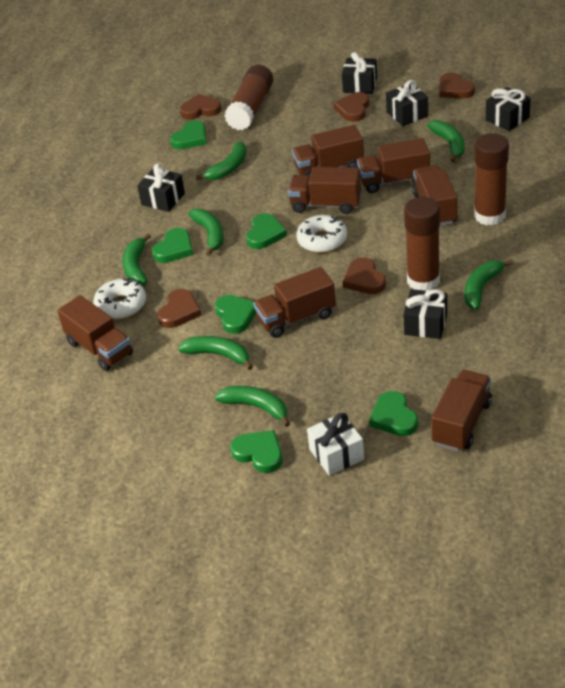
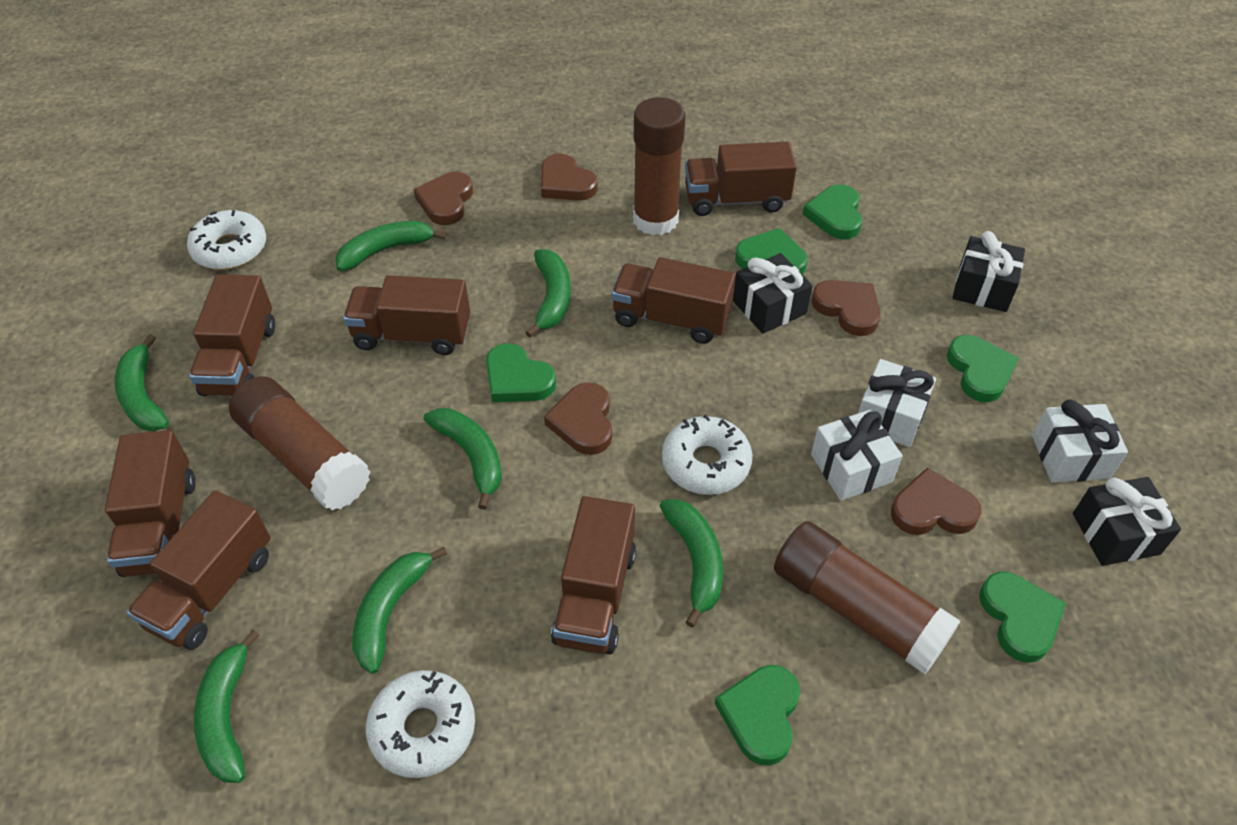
black gift: [137,164,185,212] [342,52,377,94] [386,80,428,126] [403,289,447,339] [486,87,531,131] = 5 -> [733,253,812,334] [953,231,1025,312] [1073,477,1181,566] = 3
white donut: [93,278,146,319] [296,215,347,253] = 2 -> [187,210,266,270] [366,670,475,778] [662,415,752,495] = 3
white gift: [307,413,364,476] = 1 -> [811,410,903,501] [858,359,936,447] [1032,399,1128,483] = 3

